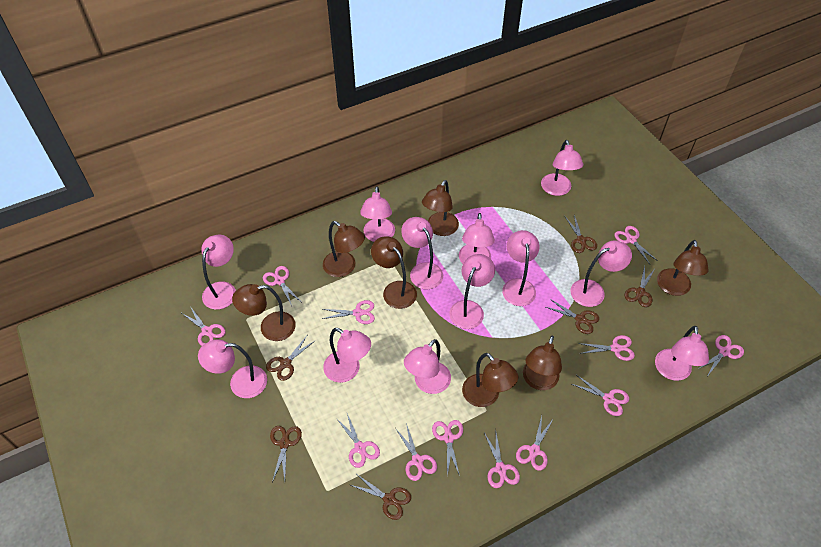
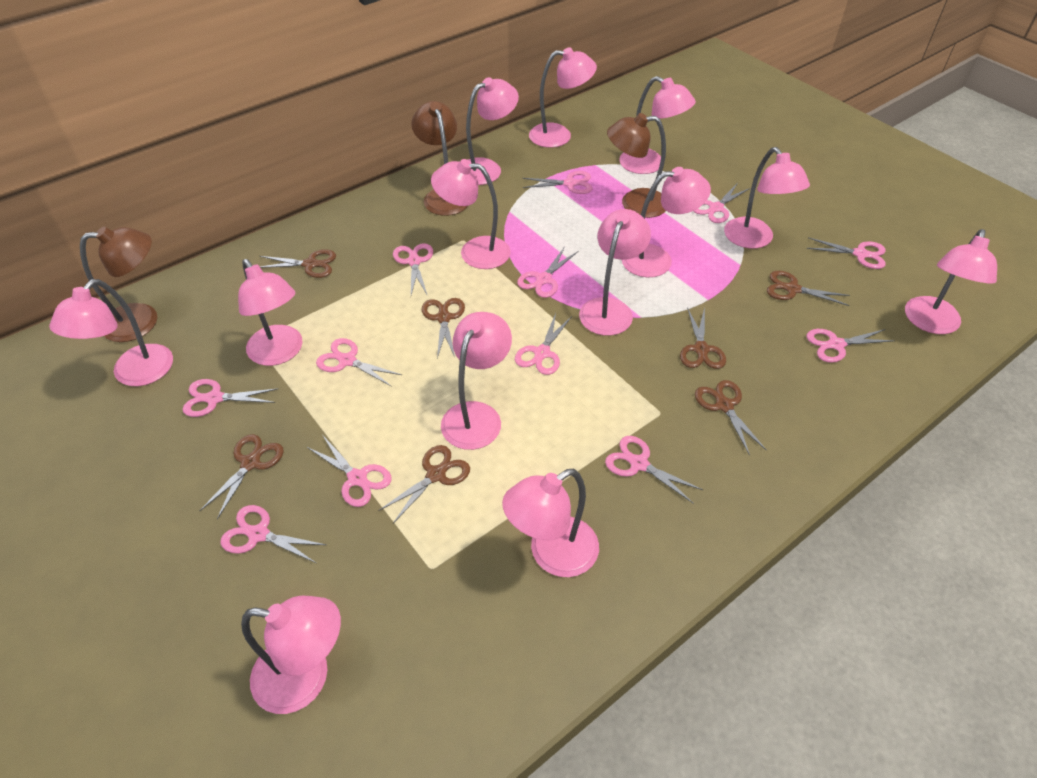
brown lamp: [232,284,296,341] [323,221,365,277] [371,236,417,309] [422,180,459,236] [462,353,518,407] [523,335,562,390] [657,240,709,296] = 7 -> [80,227,157,342] [411,101,468,216] [607,113,666,218] = 3
brown scissors: [266,336,316,381] [270,426,302,482] [351,475,411,520] [546,299,599,334] [565,215,597,253] [625,266,655,307] = 6 -> [199,434,284,519] [260,249,336,278] [378,445,470,524] [422,298,465,358] [680,307,726,369] [695,380,766,455] [767,271,850,306] = 7
pink lamp: [198,339,267,398] [201,235,236,310] [323,328,371,383] [360,187,395,242] [401,217,443,290] [404,339,451,394] [449,254,495,329] [459,213,495,264] [502,230,539,306] [541,140,583,196] [571,240,632,307] [655,326,709,381] = 12 -> [49,279,173,386] [238,259,303,366] [241,596,341,714] [431,159,511,269] [441,312,512,450] [466,77,519,185] [502,469,599,577] [529,47,597,148] [579,209,651,336] [619,76,696,174] [622,167,711,277] [724,147,810,249] [905,229,997,334] = 13

